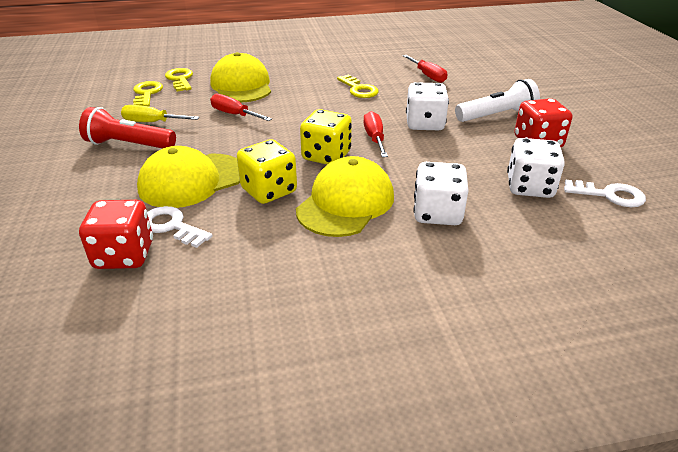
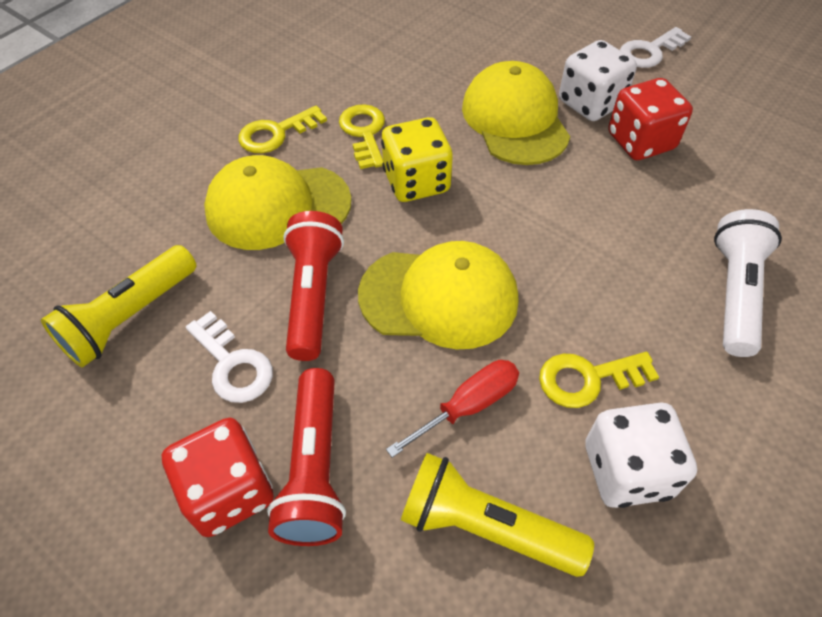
red flashlight: [79,107,176,148] = 1 -> [267,368,346,546] [283,211,344,361] = 2
red screwdriver: [210,94,272,121] [363,111,388,157] [403,55,447,83] = 3 -> [386,360,519,458] = 1
white dice: [406,82,449,130] [413,162,468,225] [507,138,565,198] = 3 -> [559,40,637,121] [585,403,697,508] = 2
yellow dice: [237,139,297,204] [300,109,352,165] = 2 -> [381,117,453,202] = 1
yellow flashlight: none = 0 -> [41,245,196,367] [401,453,594,577] = 2
yellow screwdriver: [121,105,199,122] = 1 -> none = 0

